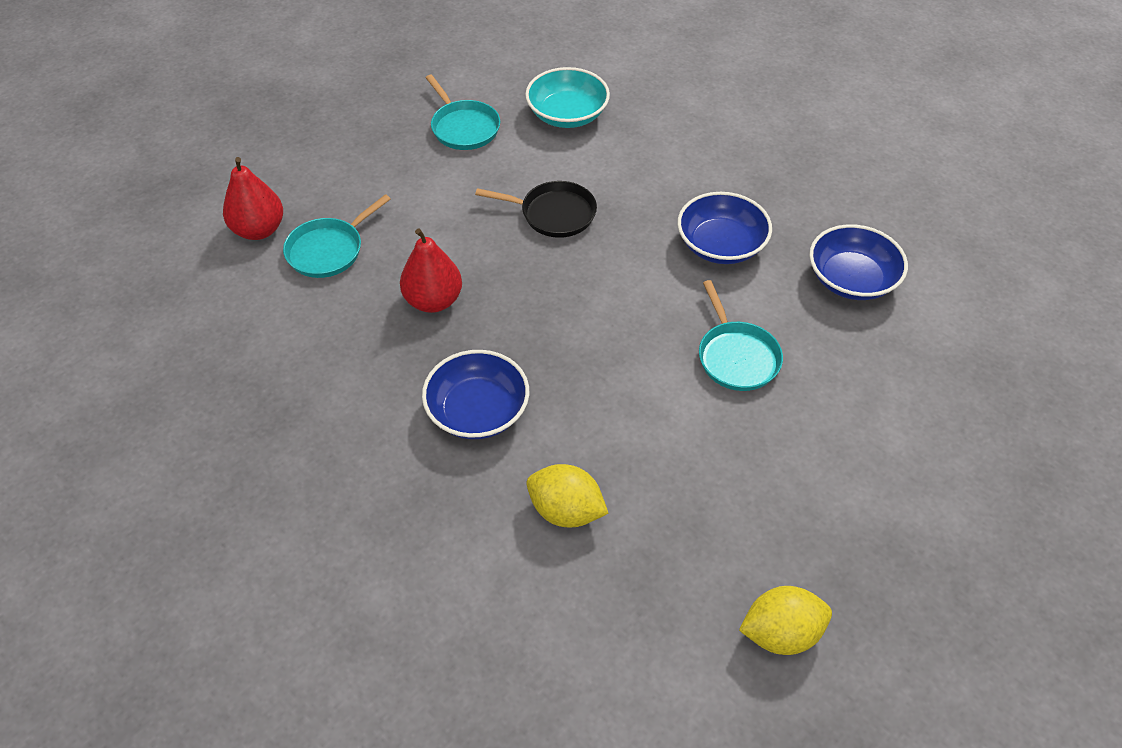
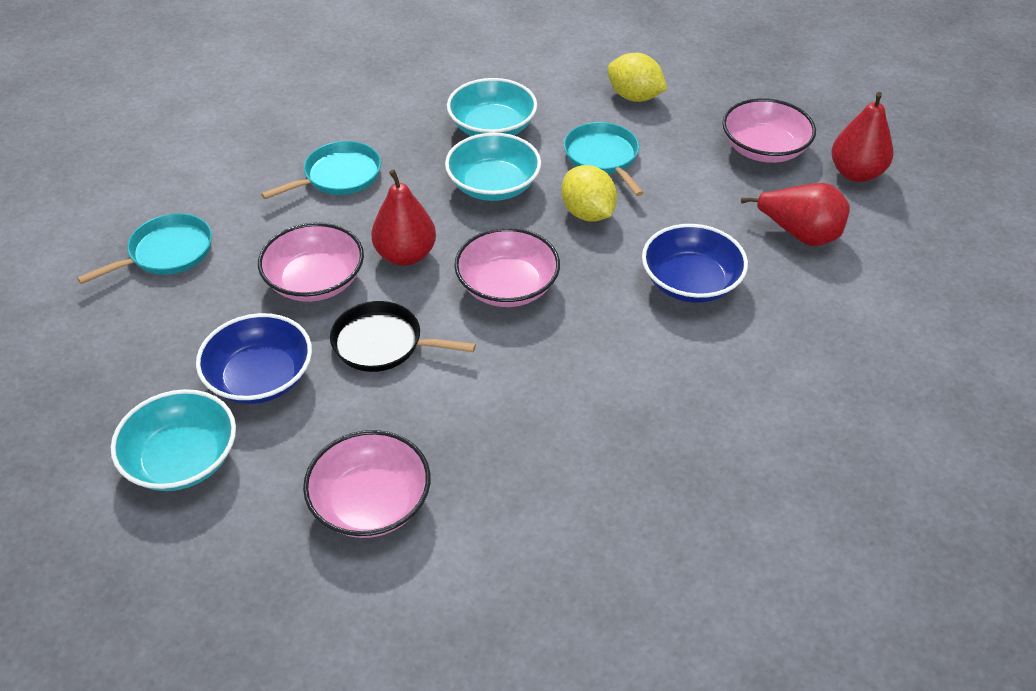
blue bowl: [422,350,529,439] [677,192,772,264] [809,224,908,300] = 3 -> [196,313,312,404] [642,224,748,303] = 2
pink bowl: none = 0 -> [258,223,364,302] [303,430,430,538] [454,228,560,307] [722,98,816,163] = 4
red pear: [223,157,283,240] [400,229,462,313] = 2 -> [371,170,436,266] [741,183,850,246] [831,92,893,182] = 3
turquoise bowl: [525,67,610,128] = 1 -> [111,389,236,491] [445,133,541,201] [447,78,537,136] = 3

